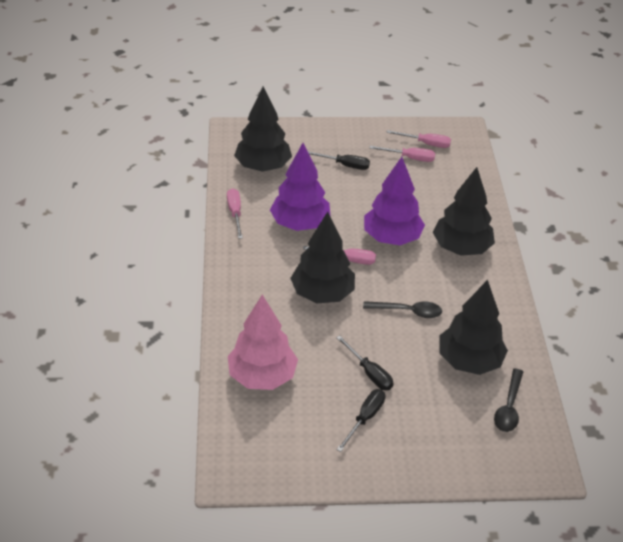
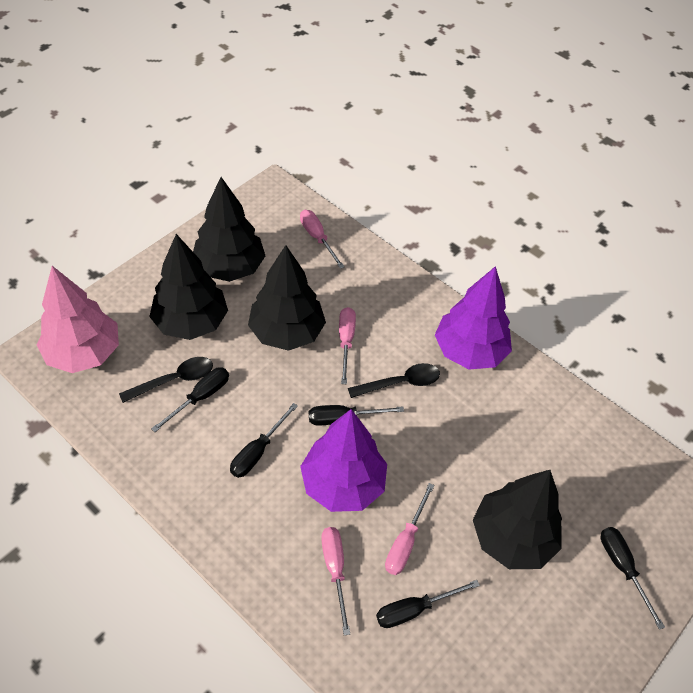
black screwdriver: [308,151,370,170] [336,335,393,390] [337,389,385,452] = 3 -> [151,368,229,432] [230,403,298,478] [309,405,404,426] [376,580,480,628] [601,527,665,630] = 5

